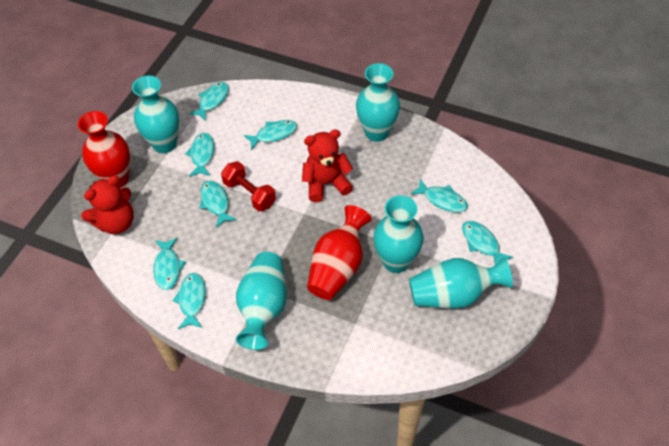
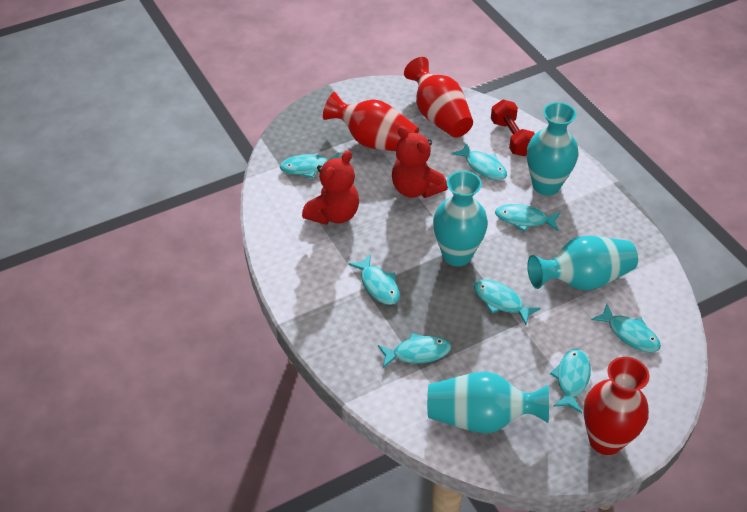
red vase: [78,111,130,188] [307,205,372,300] = 2 -> [323,92,419,151] [404,57,473,138] [583,357,649,455] = 3
turquoise vase: [132,76,179,153] [236,252,287,350] [356,63,400,142] [373,195,424,273] [409,257,513,309] = 5 -> [427,372,549,434] [433,171,488,266] [527,102,579,196] [527,236,638,290] = 4

